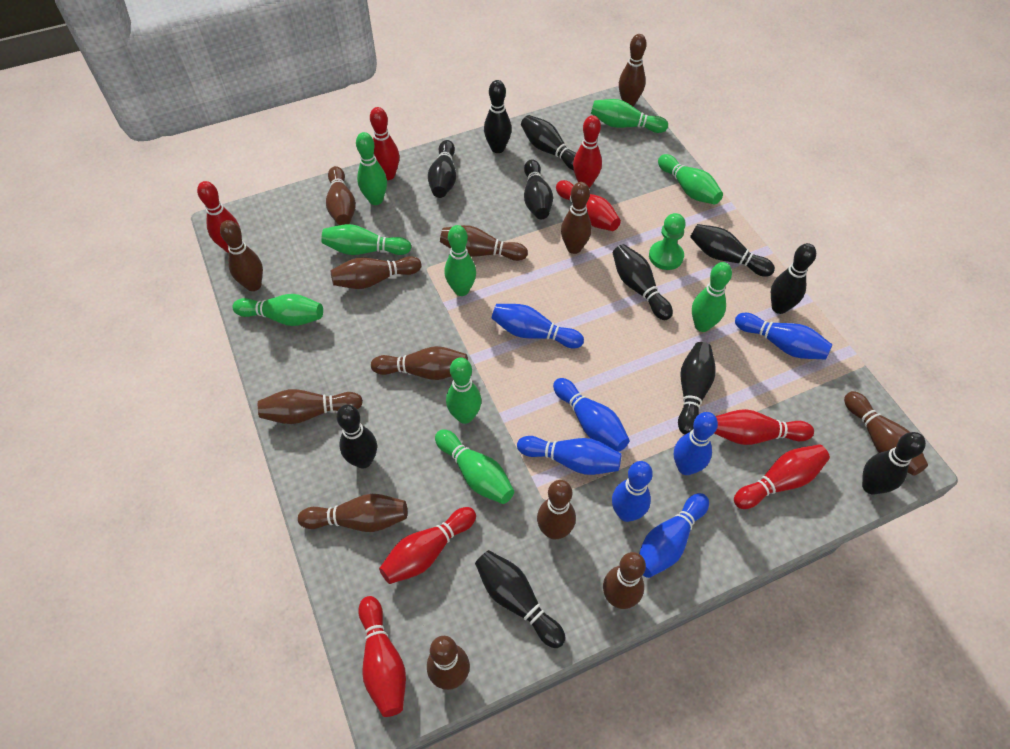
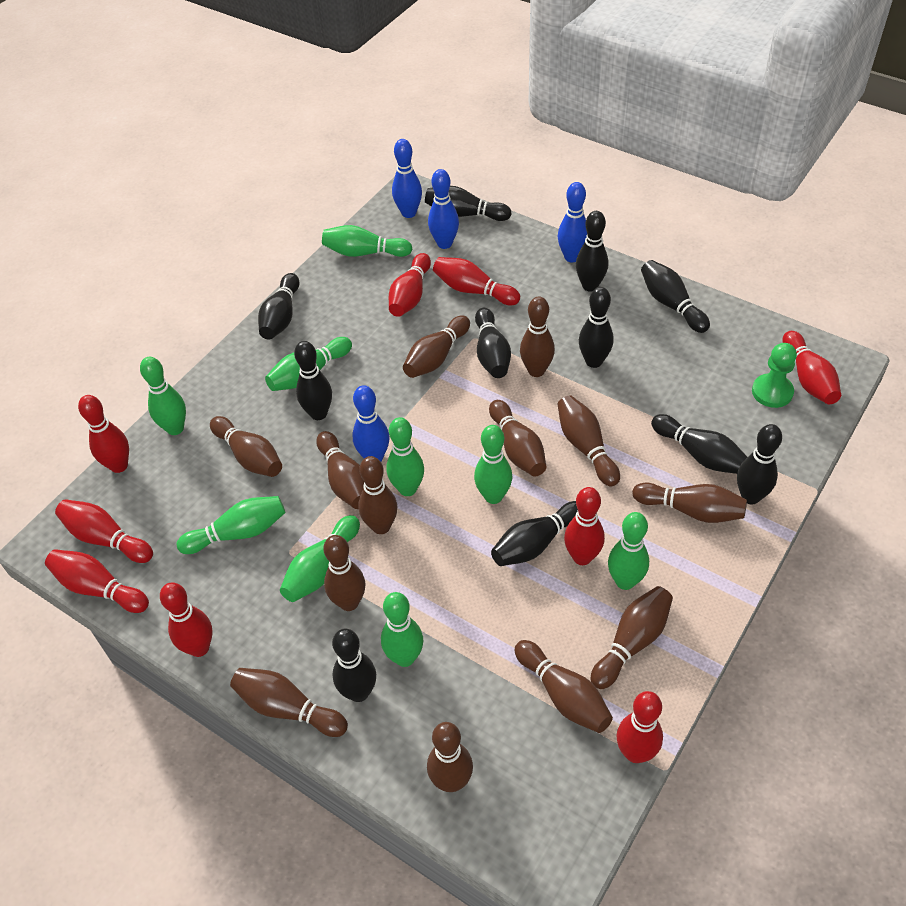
blue bowling pin: [492,304,584,348] [517,436,622,475] [553,378,629,452] [612,461,653,522] [639,493,709,578] [674,412,718,475] [735,313,832,360] = 7 -> [352,385,390,462] [392,139,422,218] [428,169,459,249] [558,182,587,262] = 4
red bowling pin: [197,181,240,253] [358,596,406,717] [370,107,399,180] [379,507,476,584] [556,180,621,231] [573,115,602,188] [714,409,814,445] [734,444,830,509] = 8 -> [45,549,149,613] [55,499,153,563] [78,395,129,473] [160,582,212,657] [389,253,431,317] [433,257,520,306] [564,487,605,565] [617,691,663,763] [782,331,841,404] = 9

